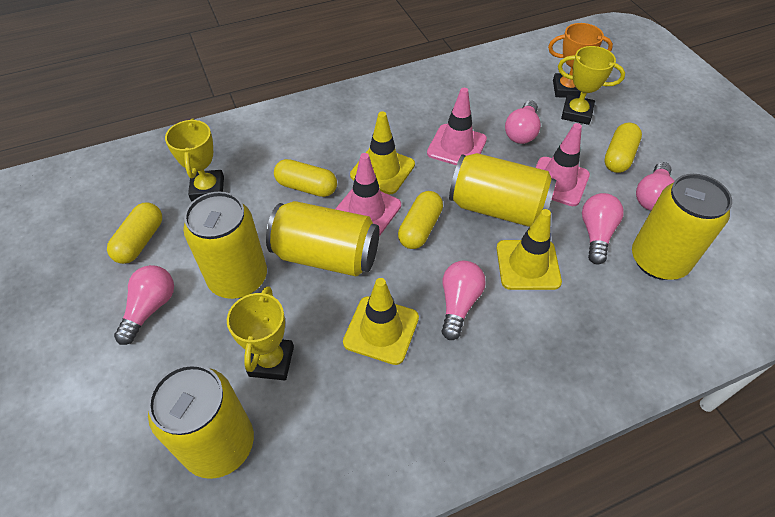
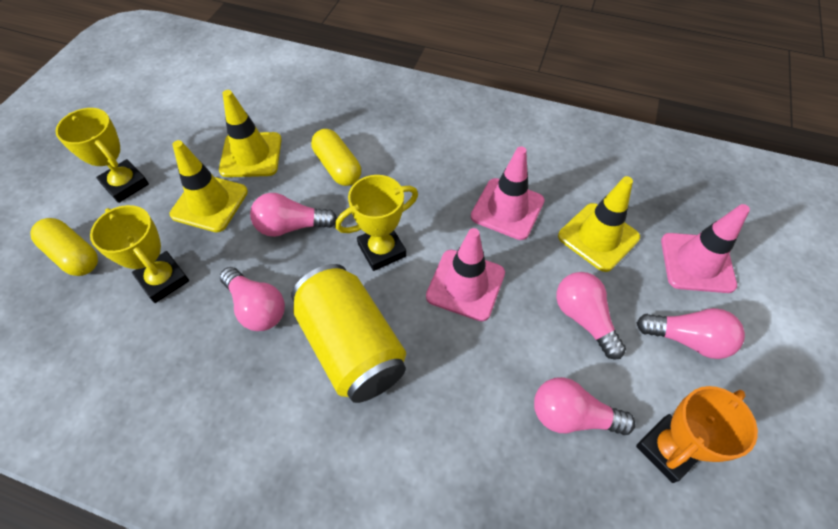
yellow can: [148,364,254,479] [183,192,267,299] [266,201,380,276] [449,153,556,227] [632,174,732,280] = 5 -> [291,264,406,403] = 1
yellow capsule: [107,203,162,264] [274,159,337,197] [398,191,443,249] [604,122,642,173] = 4 -> [30,218,98,276] [311,129,361,186] = 2

